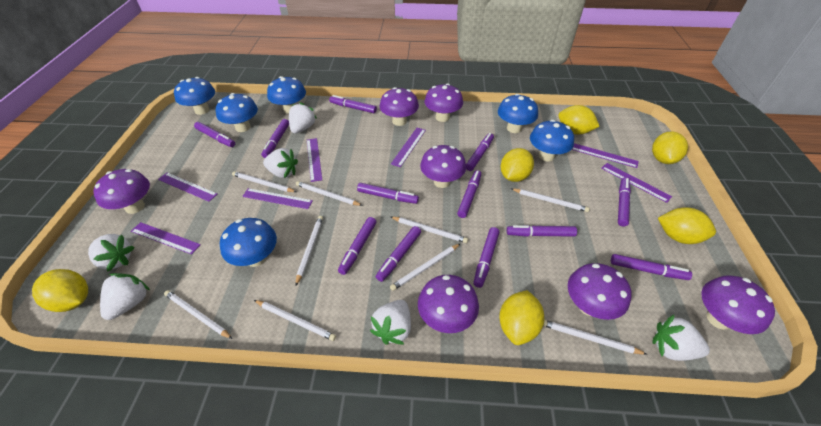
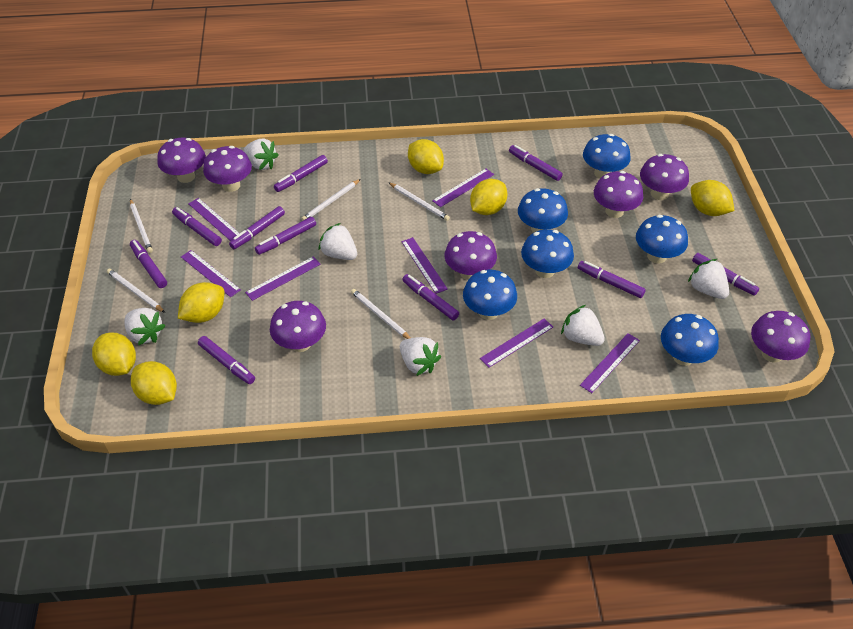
purple marker: [194,122,235,147] [261,119,289,158] [329,95,377,113] [338,217,376,275] [357,183,419,204] [376,226,421,282] [457,170,481,218] [466,133,494,171] [473,227,500,288] [507,225,577,237] [611,254,692,280] [618,177,631,227] = 12 -> [130,240,167,288] [172,207,222,246] [198,336,255,384] [229,206,285,249] [255,217,316,255] [274,155,328,192] [403,274,459,320] [509,145,563,181] [578,261,646,298] [692,253,759,295] = 10
white pencil: [164,290,232,339] [232,171,296,192] [254,300,336,341] [295,216,323,286] [296,181,363,206] [390,244,460,291] [391,217,468,243] [512,189,590,212] [544,320,646,355] = 9 -> [107,269,165,313] [130,199,153,253] [301,179,361,221] [351,289,410,339] [388,182,450,221] = 5

